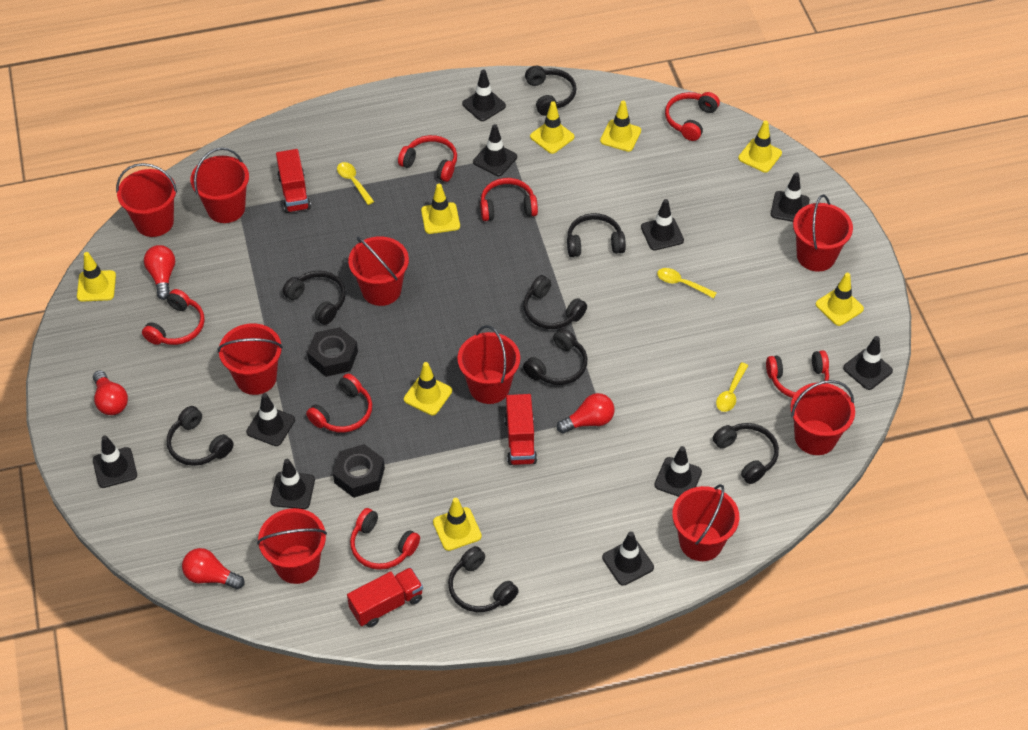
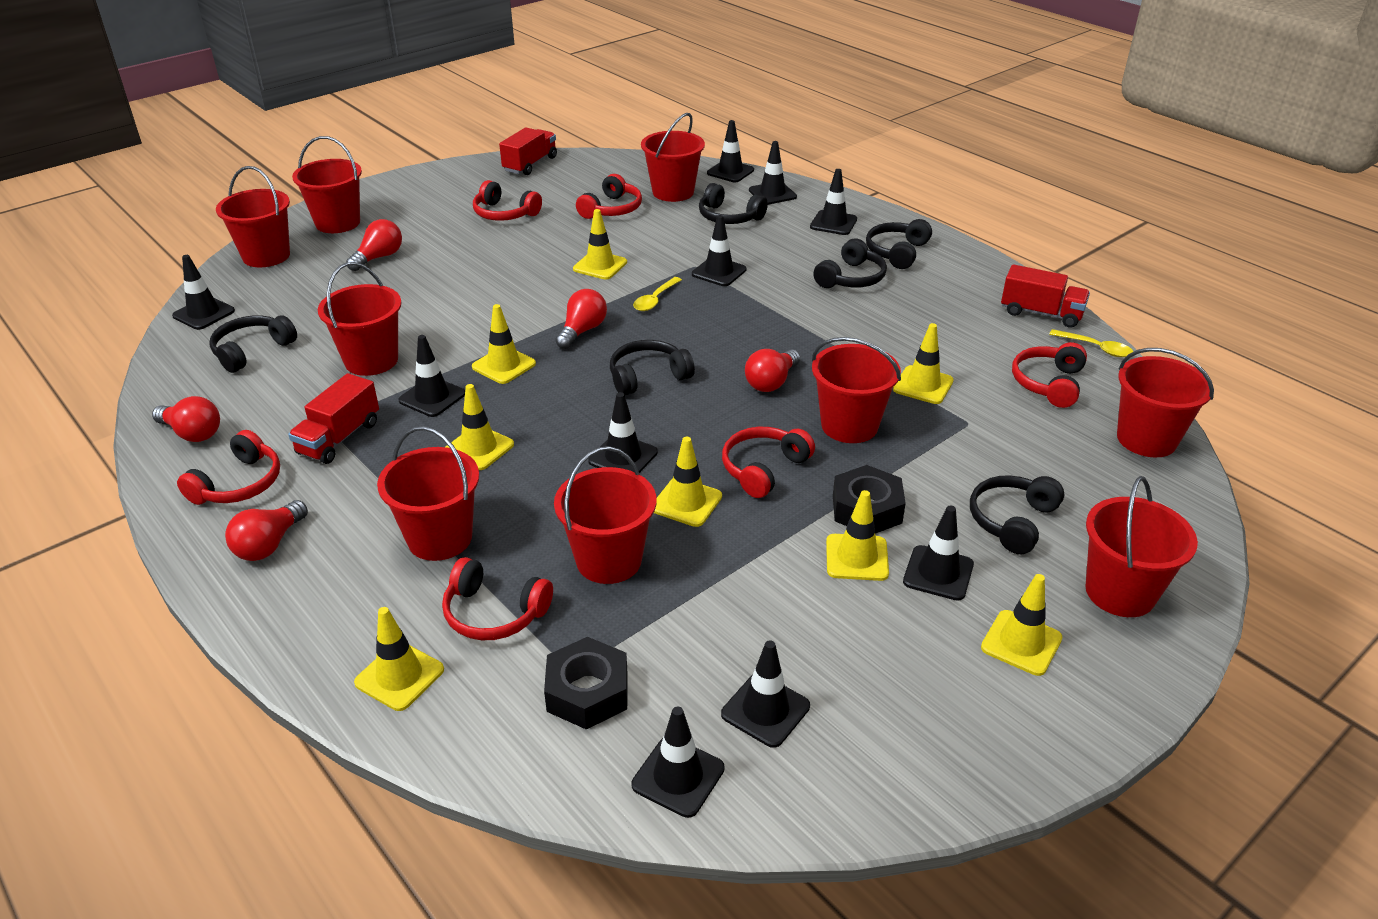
black headphones: [167,406,234,466] [282,271,346,325] [448,546,519,612] [523,275,587,329] [523,328,587,385] [525,65,577,116] [567,213,626,257] [713,423,779,484] = 8 -> [209,315,297,373] [610,340,695,396] [699,183,768,224] [813,238,887,288] [866,219,932,269] [970,475,1064,554] = 6
red headphones: [142,289,205,345] [306,374,372,433] [350,508,420,570] [398,135,457,182] [480,178,538,221] [665,92,720,141] [766,350,829,398] = 7 -> [177,430,280,505] [442,557,553,640] [473,180,542,221] [576,174,642,219] [722,427,815,498] [1012,342,1087,408] = 6
red light bulb: [93,370,128,415] [144,245,175,300] [182,548,244,590] [557,393,614,433] = 4 -> [152,396,220,442] [225,500,308,561] [346,219,402,271] [555,289,607,349] [745,349,800,392] = 5
yellow spoon: [337,162,375,205] [657,268,717,298] [716,362,748,412] = 3 -> [633,277,682,311] [1049,329,1133,357] = 2

